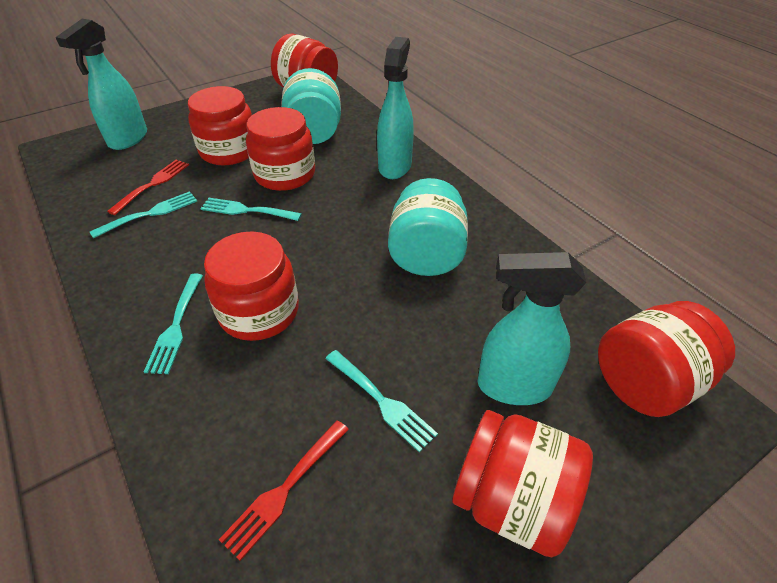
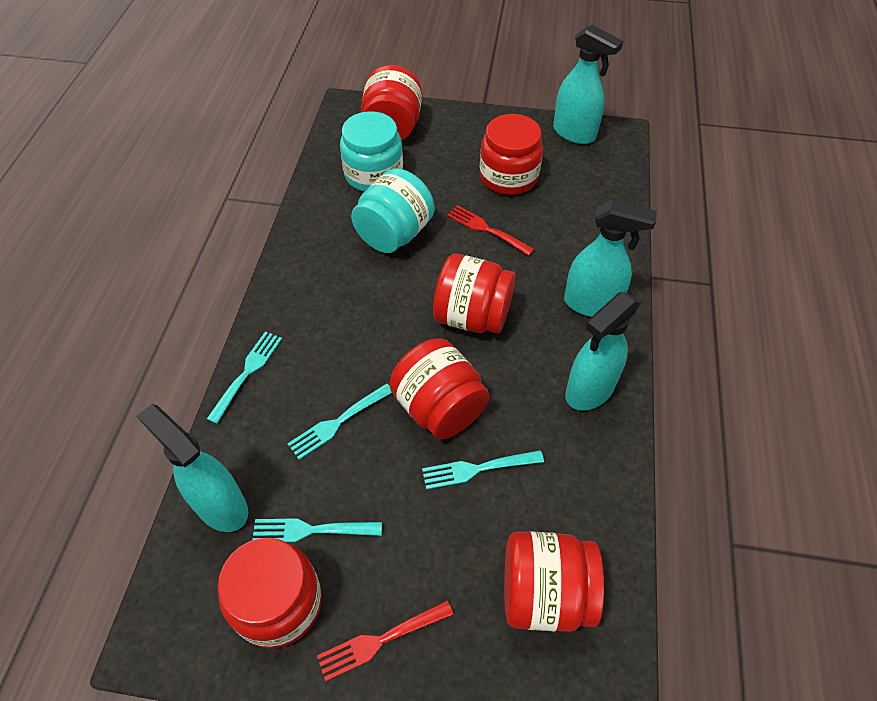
turquoise spray bottle: [55,19,147,150] [377,37,414,179] [478,252,586,405] = 3 -> [137,404,248,532] [553,25,623,144] [564,200,657,317] [565,292,641,411] = 4

